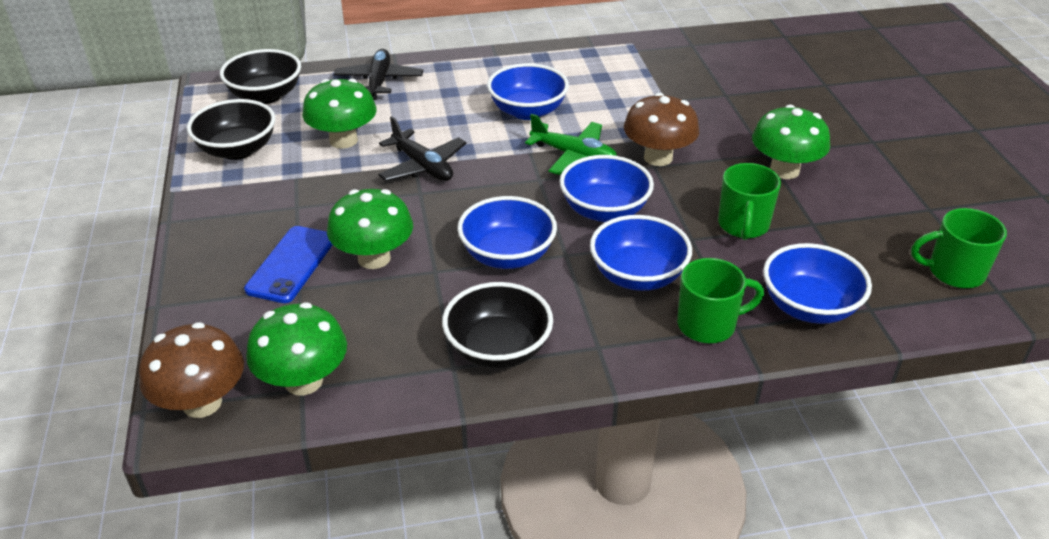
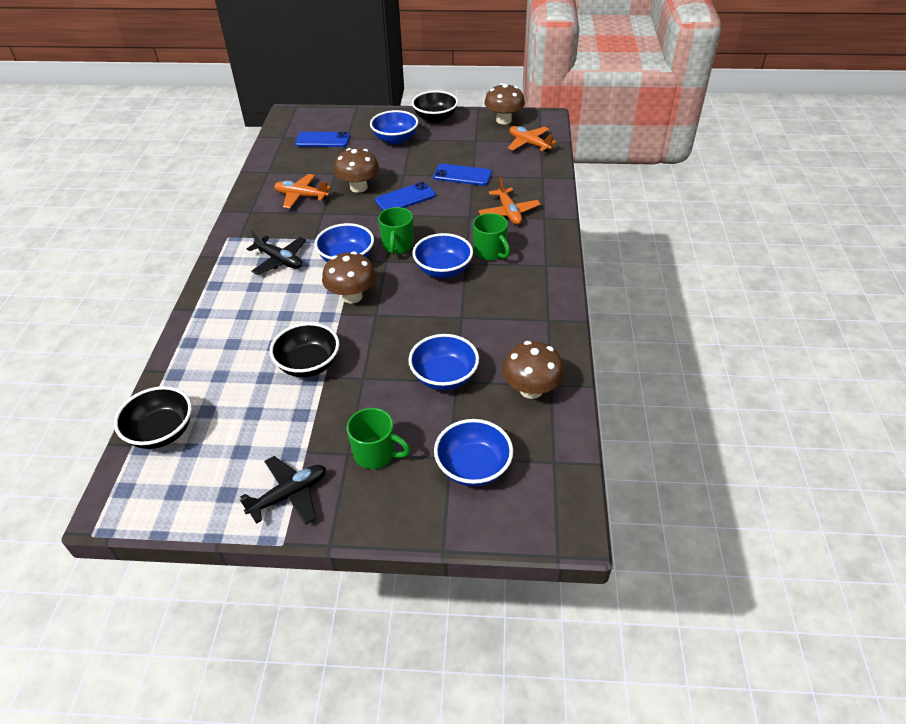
blue phone: [244,226,332,303] = 1 -> [295,132,350,147] [375,182,436,211] [433,164,492,186] = 3
brown mushroom: [139,322,244,418] [624,93,699,166] = 2 -> [322,251,376,304] [334,148,379,193] [484,83,525,125] [502,341,564,399] = 4
green mushroom: [246,302,347,396] [302,79,377,149] [327,189,413,269] [752,105,830,179] = 4 -> none = 0
green plane: [525,114,617,175] = 1 -> none = 0
orange plane: none = 0 -> [274,174,331,209] [478,177,541,225] [508,126,557,152] = 3

